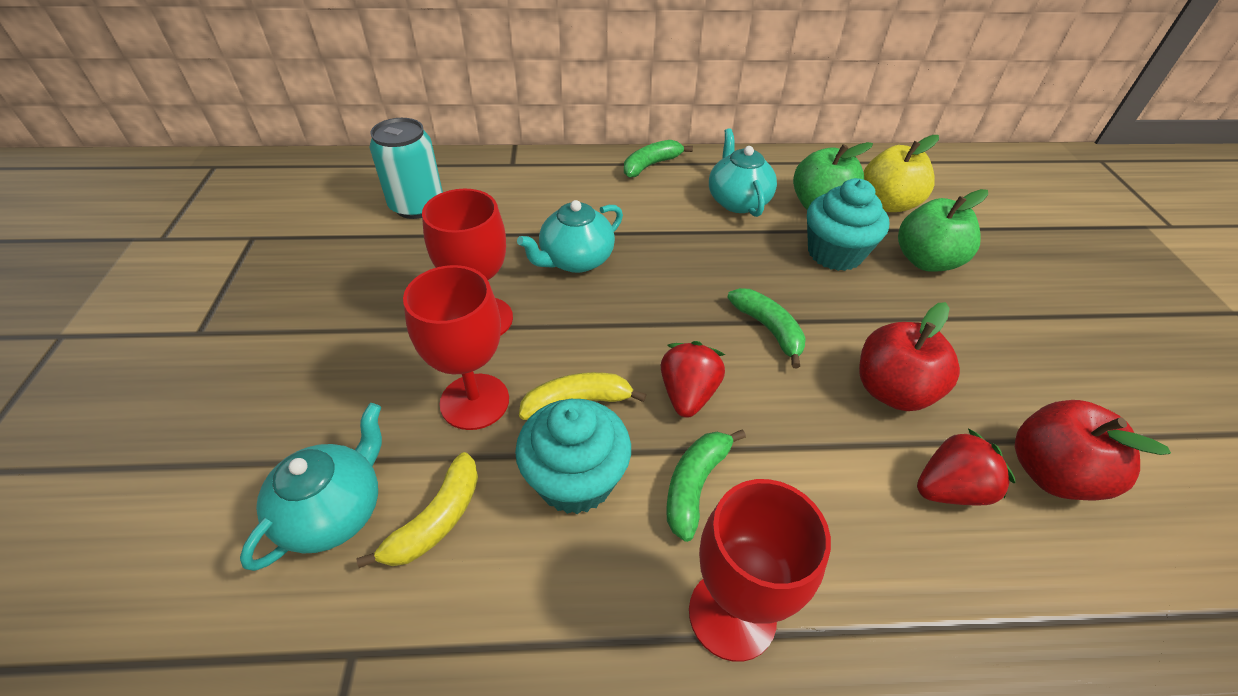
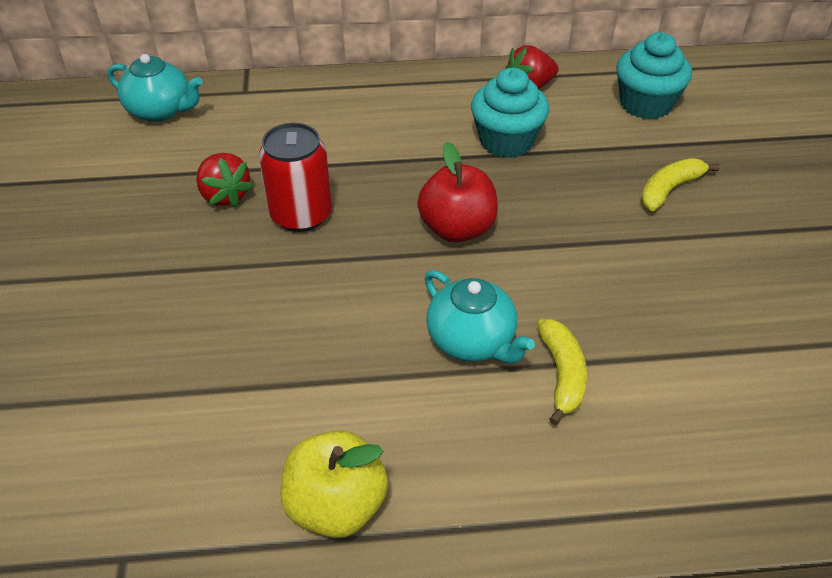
green apple: [793,142,873,210] [898,189,988,272] = 2 -> none = 0
green banana: [624,140,693,177] [666,429,746,542] [727,288,806,368] = 3 -> none = 0
red apple: [859,302,960,411] [1015,400,1171,501] = 2 -> [417,142,498,242] = 1
red can: none = 0 -> [259,123,332,232] = 1
red goblet: [403,265,509,430] [422,189,513,336] [689,479,831,662] = 3 -> none = 0
turquoise can: [369,118,443,219] = 1 -> none = 0
turquoise teapot: [240,403,382,571] [517,200,623,273] [709,128,777,217] = 3 -> [107,54,202,122] [425,270,535,363] = 2

